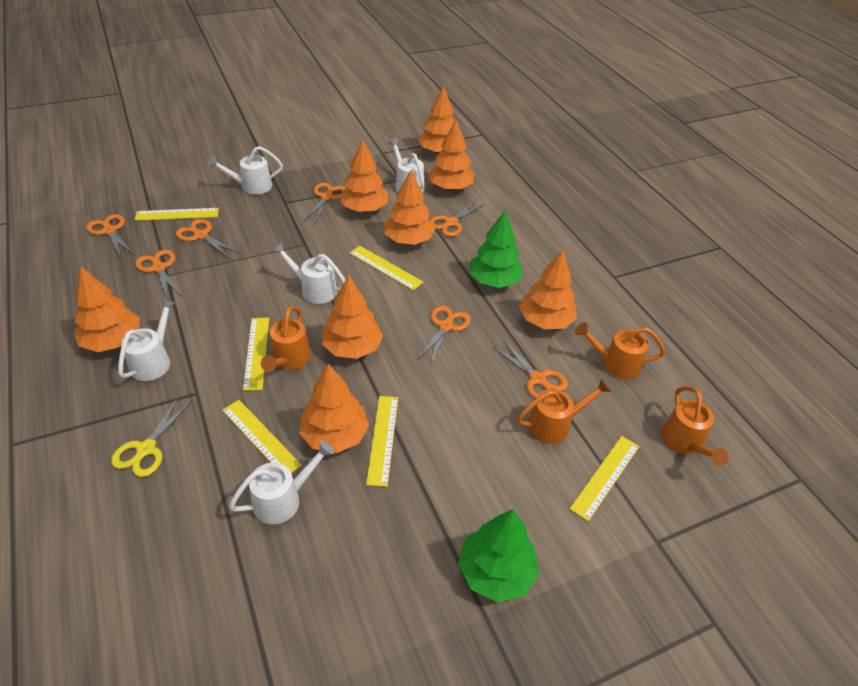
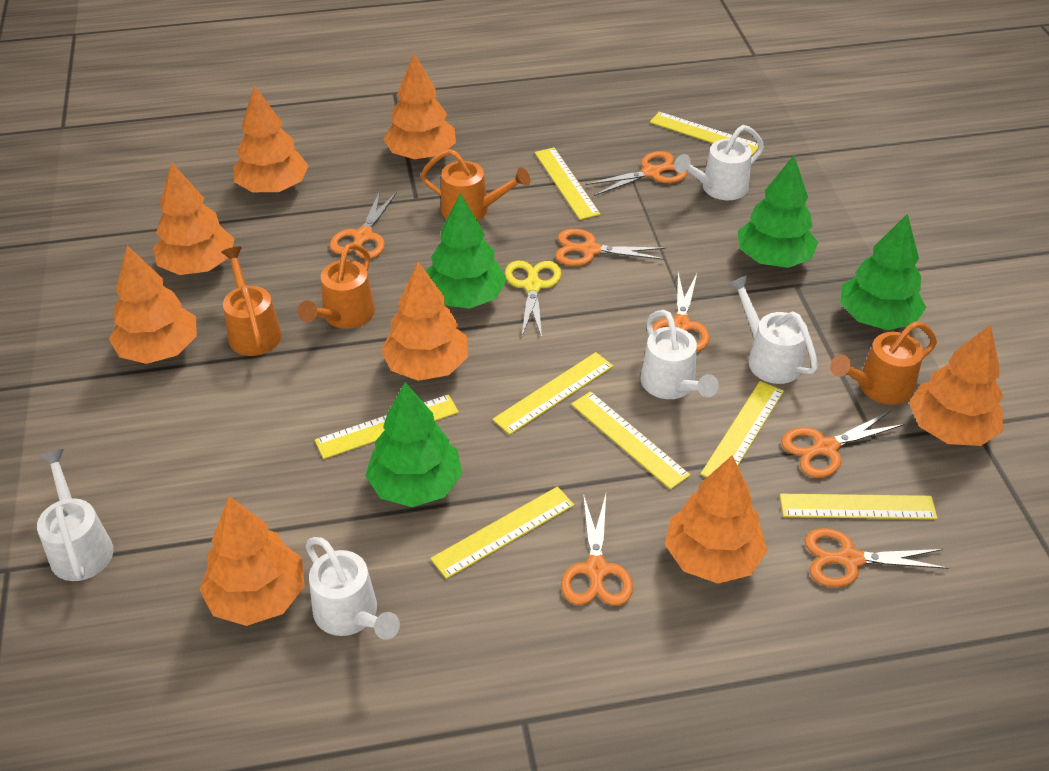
green tree: [458,509,539,602] [469,210,524,288] = 2 -> [365,382,462,507] [426,194,507,309] [738,155,818,268] [840,213,926,330] = 4
yellow ruler: [135,208,219,221] [222,400,302,473] [243,318,269,391] [349,246,424,291] [366,396,398,487] [570,436,639,521] = 6 -> [315,394,459,459] [430,487,574,579] [492,352,613,435] [535,148,600,220] [571,391,690,489] [650,112,759,156] [701,381,784,477] [780,494,937,519] = 8

